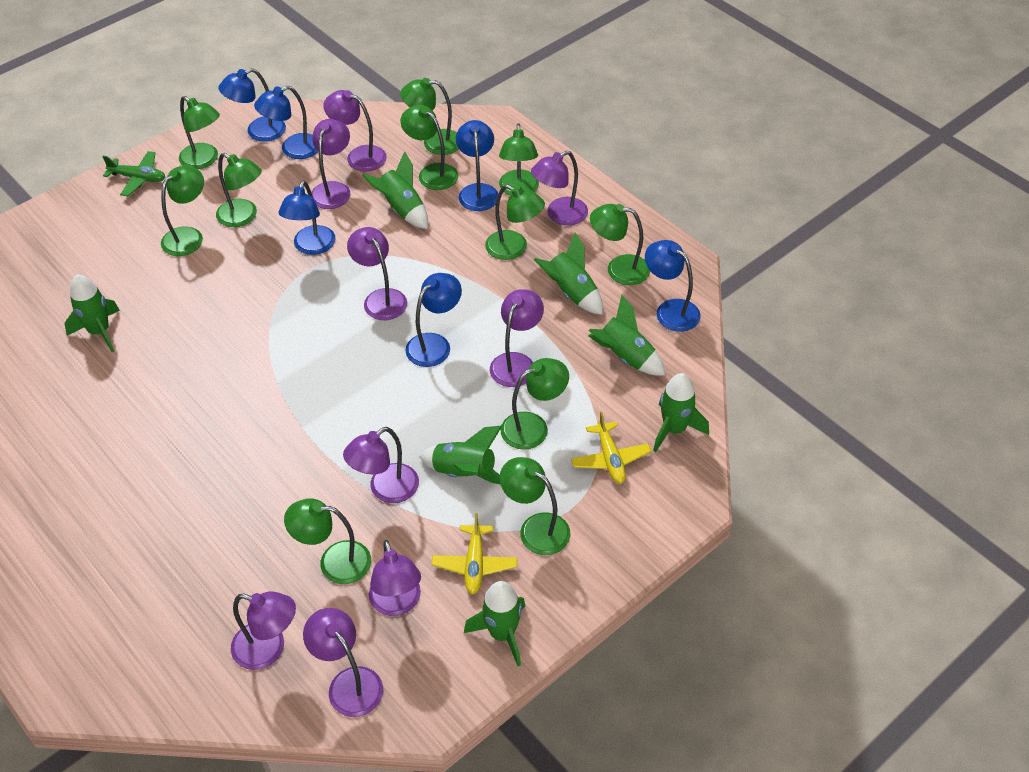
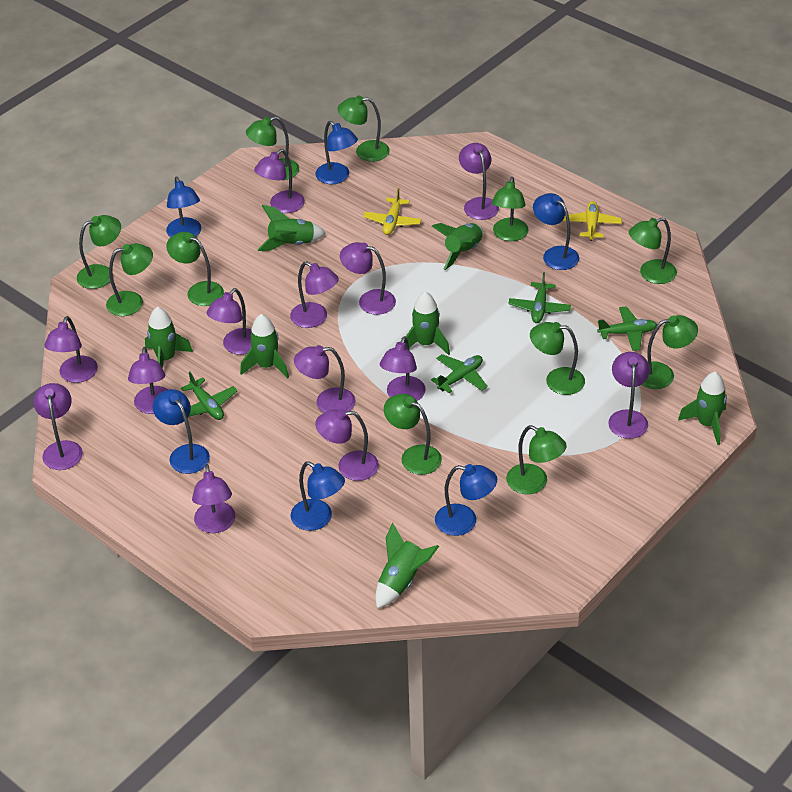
green plane: [102,151,165,196] = 1 -> [181,371,237,420] [431,354,488,393] [508,272,571,323] [597,306,657,351] = 4
purple lamp: [231,591,296,670] [303,608,383,717] [311,119,351,209] [323,90,387,171] [343,427,419,503] [347,227,407,320] [369,540,421,616] [490,289,544,387] [531,151,588,225] = 9 -> [33,383,83,470] [44,316,98,383] [128,347,168,414] [192,464,235,533] [207,288,251,355] [254,149,305,213] [290,261,339,328] [294,345,355,413] [315,409,379,481] [340,242,396,315] [380,336,426,401] [459,143,499,220] [608,352,650,439] = 13

